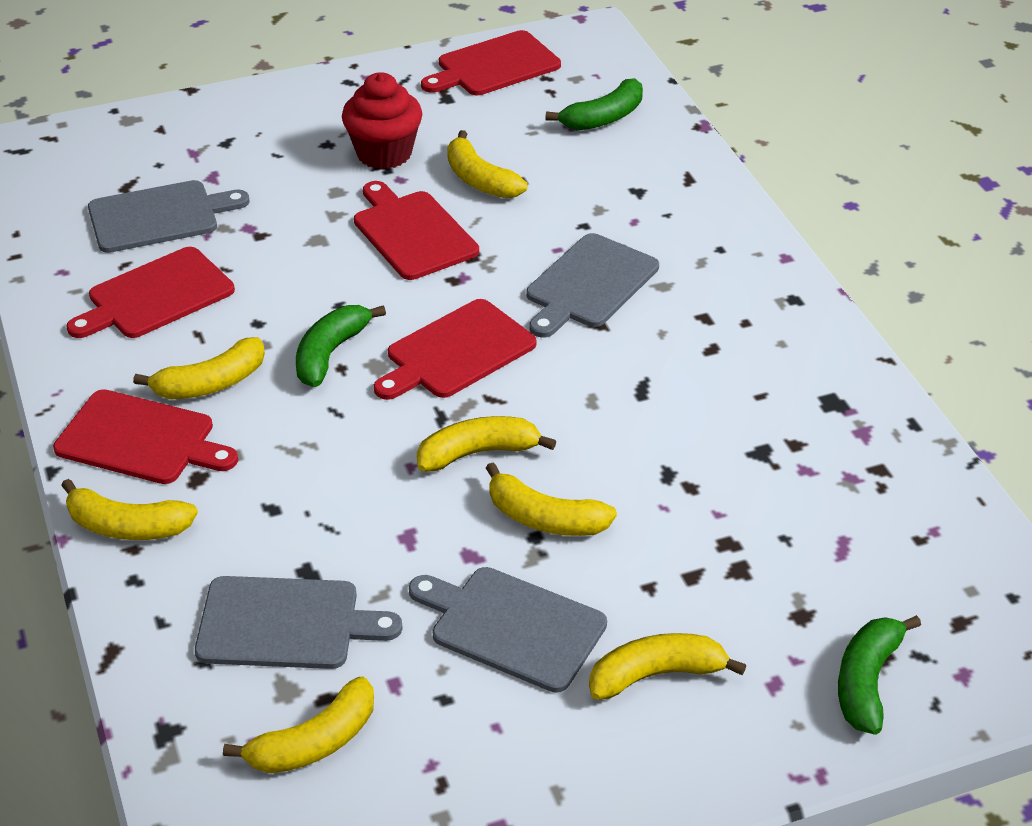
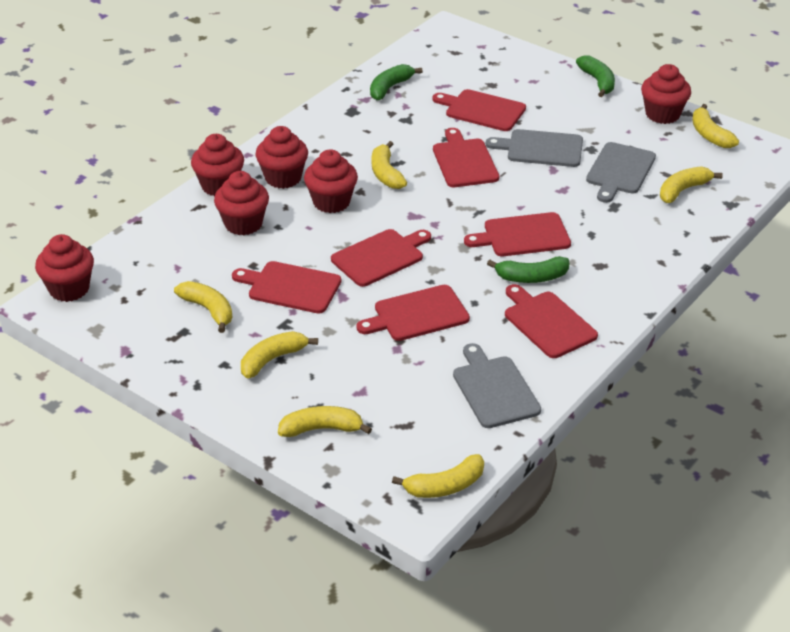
grey cutting board: [88,180,250,253] [195,576,403,669] [409,567,607,693] [526,233,659,338] = 4 -> [453,343,541,428] [486,129,583,167] [586,142,656,203] = 3
red cupcake: [342,72,422,169] = 1 -> [35,234,94,302] [191,134,244,196] [214,171,269,235] [256,126,308,189] [304,149,358,213] [641,64,691,124] = 6
red cutting board: [53,389,238,484] [66,247,235,338] [354,181,479,280] [374,299,536,400] [421,30,561,95] = 5 -> [232,261,341,314] [331,229,431,287] [357,285,470,341] [432,89,526,131] [433,128,499,187] [464,212,571,256] [505,284,598,358] = 7

